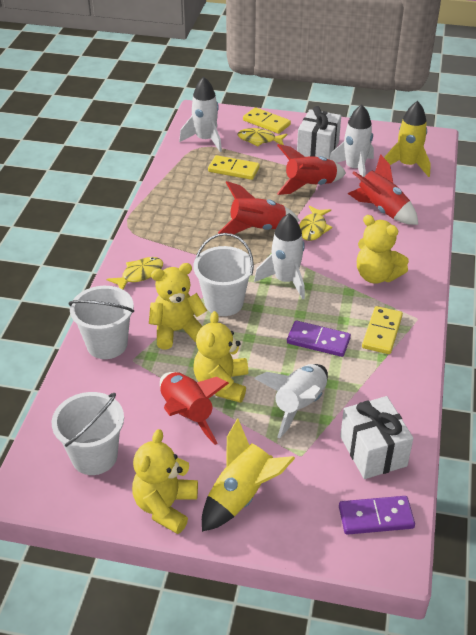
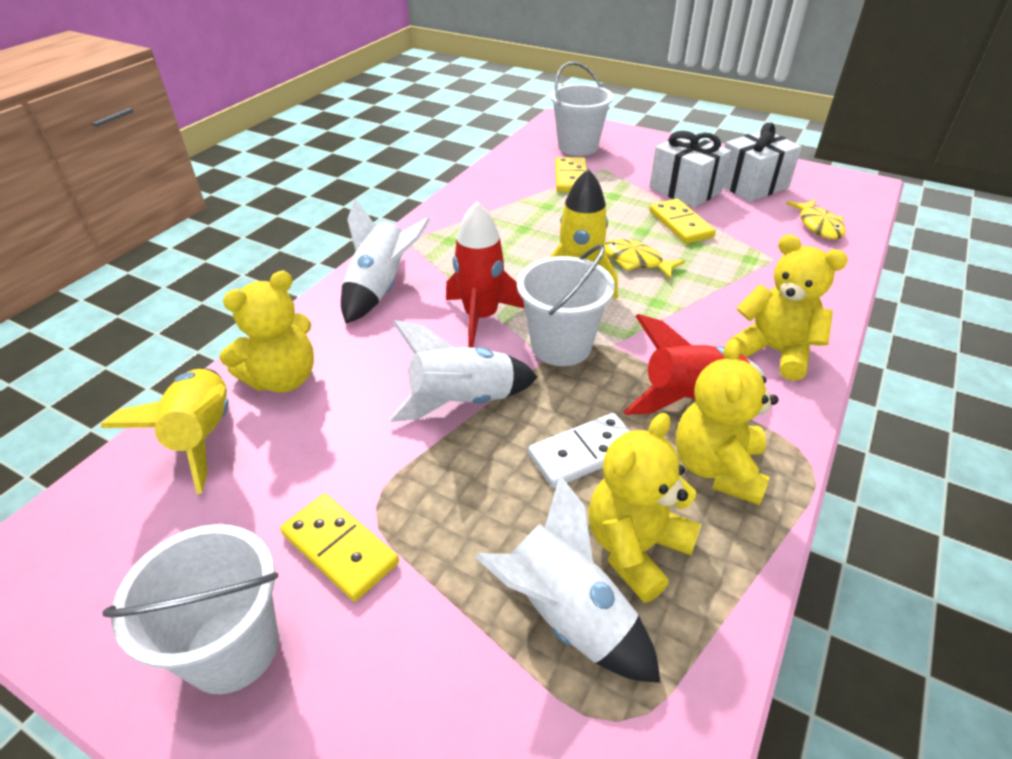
purple domino: [287,321,351,357] [339,496,415,535] = 2 -> none = 0
red rocket: [160,372,229,445] [218,181,300,234] [277,144,346,195] [347,154,418,225] = 4 -> [446,201,525,348] [624,314,765,415] = 2
white domino: none = 0 -> [528,413,630,488] = 1
white rocket: [179,77,222,152] [254,213,305,299] [254,364,328,438] [329,104,374,177] = 4 -> [341,198,431,323] [388,320,538,422] [475,475,660,683] = 3
yellow fish: [107,257,163,289] [237,128,287,146] [299,206,333,241] = 3 -> [604,239,685,279] [786,199,846,239] = 2

